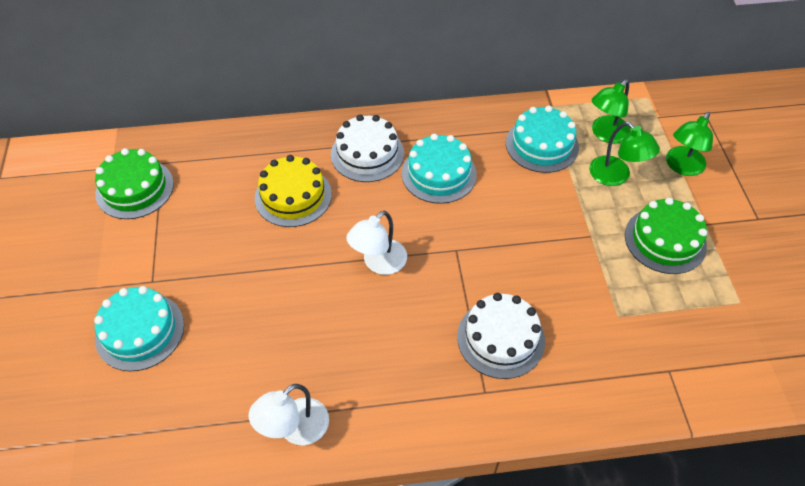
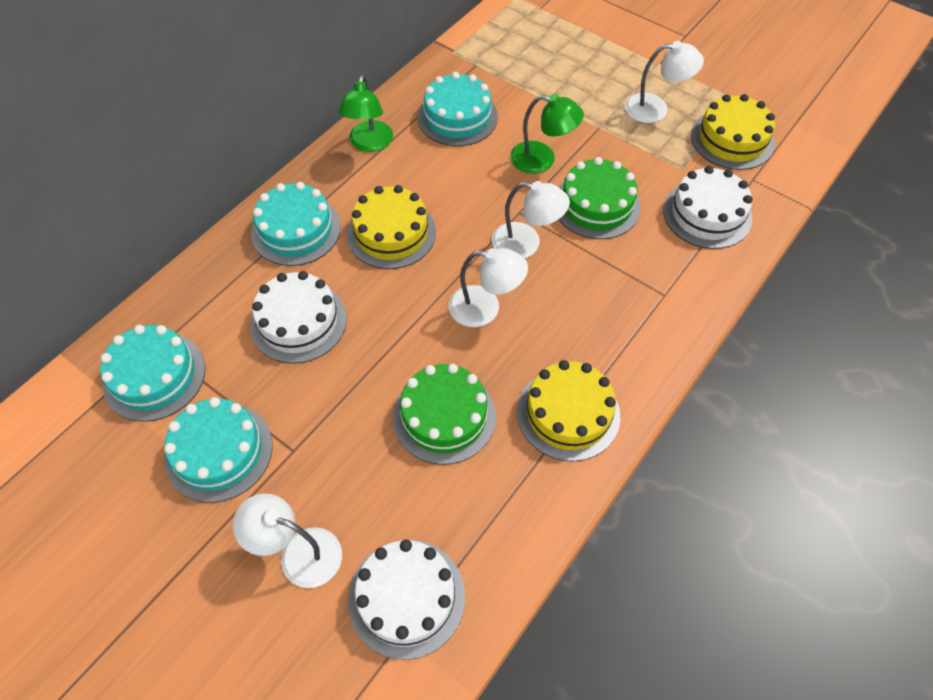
green lamp: [589,122,660,186] [592,80,631,144] [666,112,713,176] = 3 -> [338,75,393,152] [510,94,584,174] = 2
turquoise cake: [94,286,184,371] [402,134,477,204] [506,106,579,173] = 3 -> [100,325,205,422] [164,397,273,502] [251,182,341,266] [418,72,498,146] = 4
white cake: [331,115,404,182] [457,293,545,379] = 2 -> [250,271,347,364] [348,540,465,660] [663,166,753,249] = 3
white lamp: [248,384,329,445] [346,211,407,275] = 2 -> [233,493,342,588] [449,248,528,327] [492,181,570,258] [625,41,704,123] = 4
yellow cake: [255,155,332,227] = 1 -> [347,185,436,269] [517,360,620,462] [691,94,775,170] = 3

